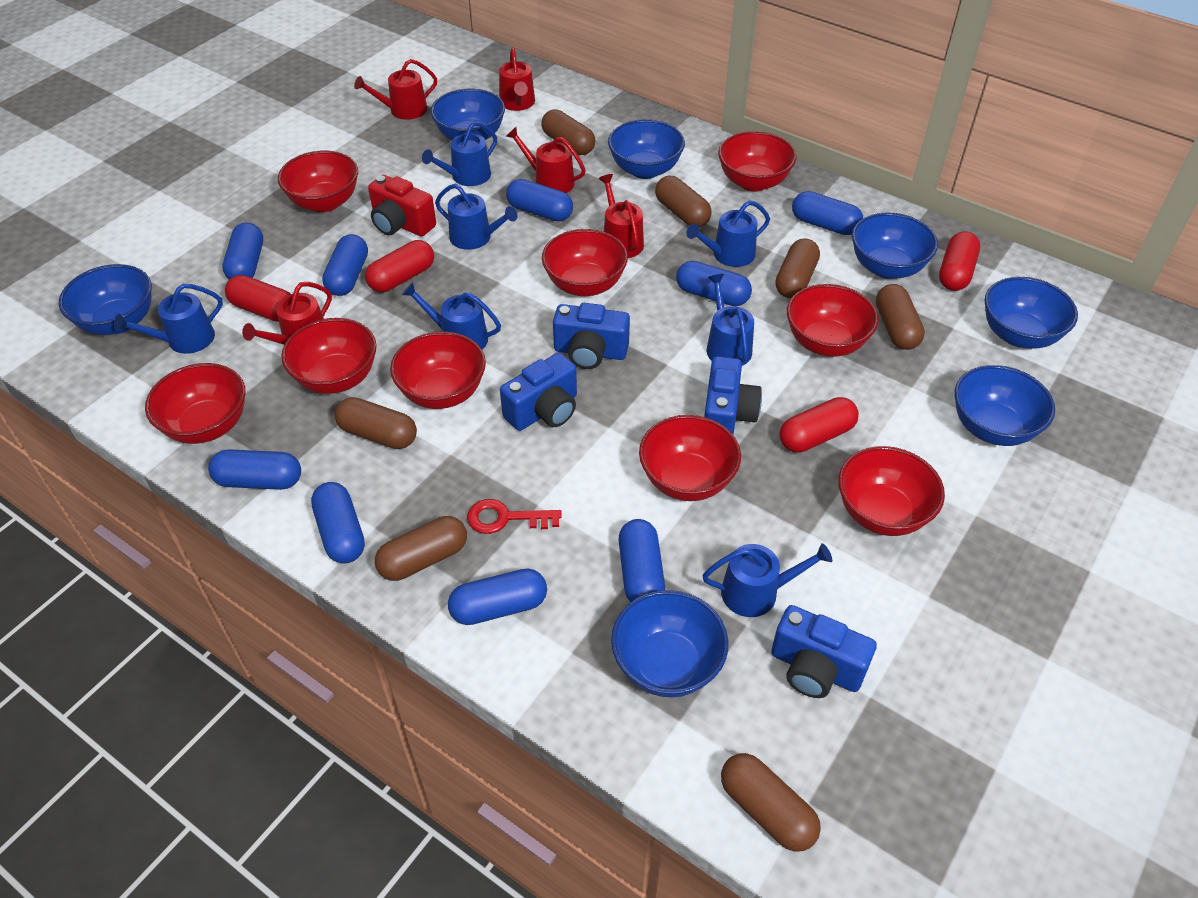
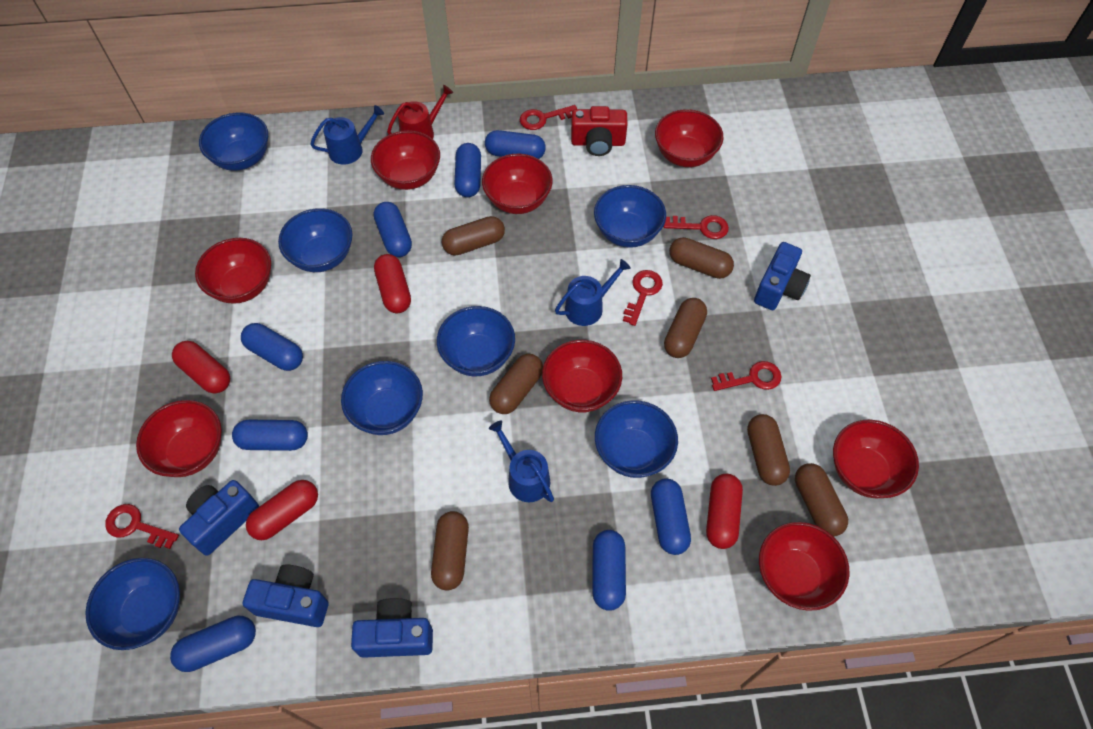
blue capsule: [208,449,301,490] [222,223,263,280] [311,482,365,563] [322,234,368,296] [448,569,547,625] [506,179,573,222] [619,519,665,602] [676,261,752,306] [792,191,863,235] = 9 -> [170,616,256,672] [232,420,308,451] [241,323,303,371] [374,202,412,257] [454,143,481,197] [485,130,546,159] [592,530,626,611] [651,478,691,555] = 8
blue watering can: [114,284,223,354] [402,282,501,349] [422,121,497,186] [435,184,517,250] [686,200,770,267] [702,543,832,617] [707,274,754,366] = 7 -> [310,105,384,165] [489,420,554,502] [555,259,631,326] = 3
red bowl: [145,363,245,444] [278,151,358,212] [281,318,376,394] [390,332,486,409] [542,229,628,296] [639,415,741,501] [718,131,797,192] [787,284,878,357] [839,446,945,536] = 9 -> [136,400,222,477] [195,238,271,304] [371,130,440,190] [482,154,553,214] [542,340,622,412] [655,109,724,167] [759,522,849,611] [833,420,919,498] = 8
red key: [467,499,562,534] = 1 -> [105,504,179,549] [520,105,577,130] [623,270,663,326] [664,215,729,239] [711,361,782,391] = 5
red watering can: [242,282,332,345] [354,59,437,120] [499,48,535,111] [506,127,586,193] [599,174,644,258] = 5 -> [387,85,454,139] = 1

